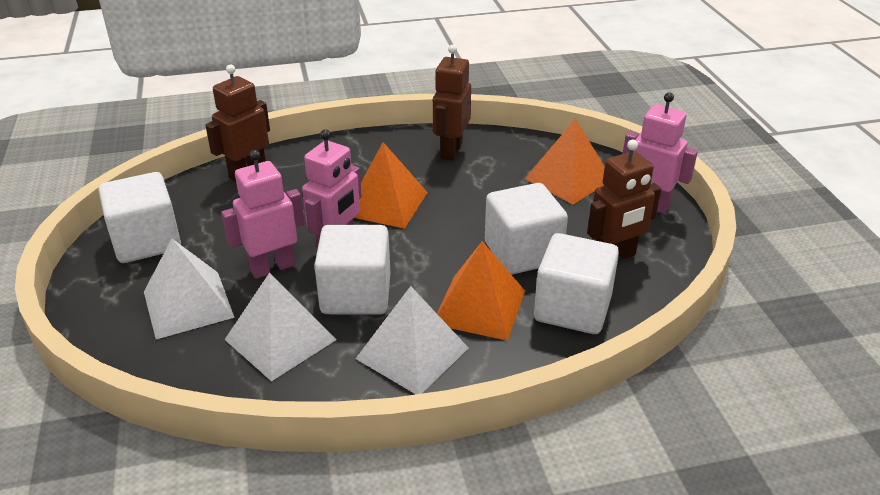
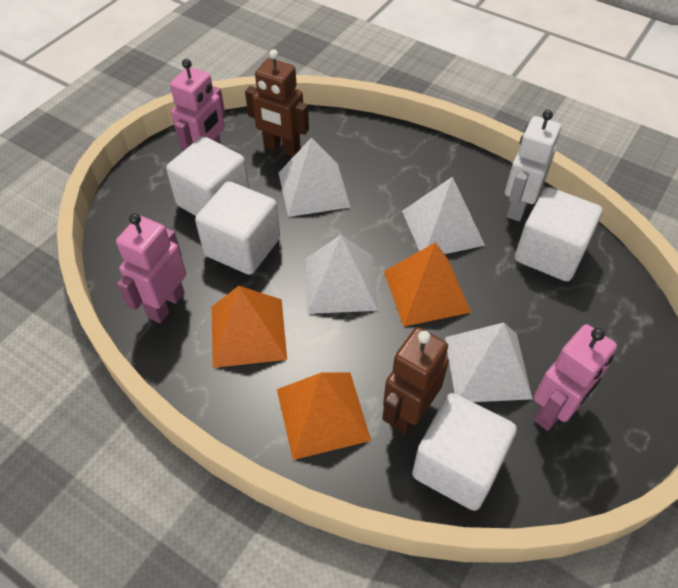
brown robot: [205,65,270,182] [433,45,471,161] [587,140,661,259] = 3 -> [245,49,309,157] [382,327,449,435] = 2
white pyramid: [144,239,235,339] [224,273,336,381] [355,286,469,394] = 3 -> [279,137,350,217] [306,235,378,314] [402,177,485,254] [445,322,533,402] = 4
white robot: none = 0 -> [505,110,561,222] = 1

